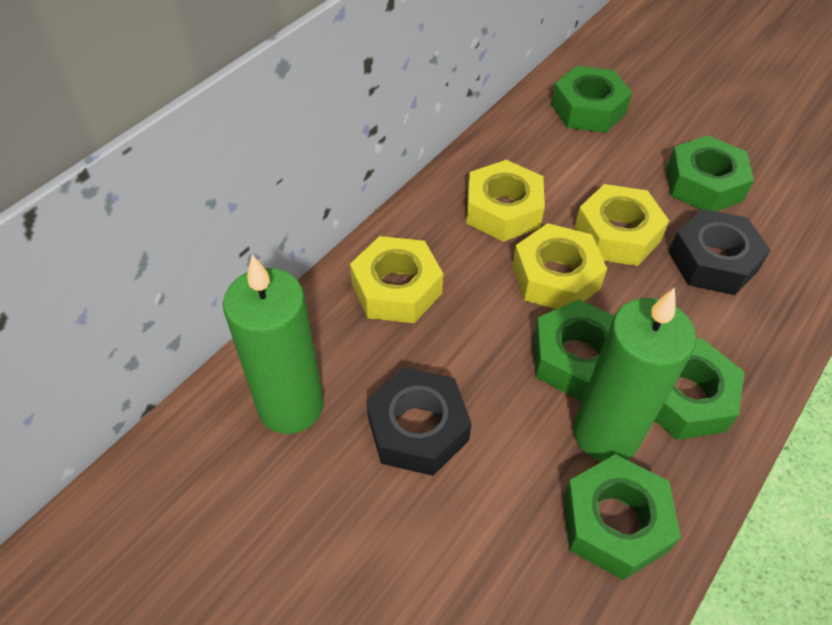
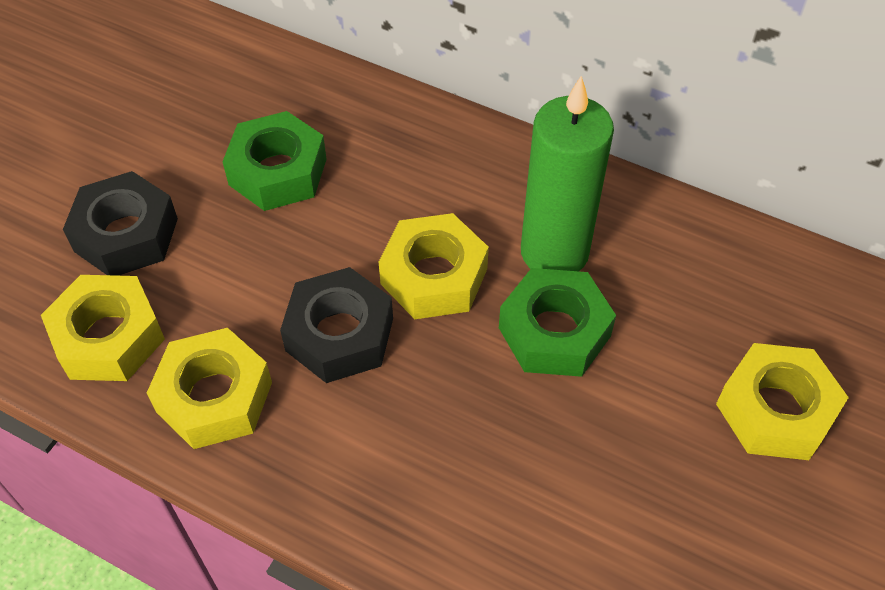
green candle: [223,255,324,434] [573,287,696,462] = 2 -> [521,76,614,271] = 1
green nut: [533,299,614,401] [551,66,632,133] [563,454,681,580] [655,338,745,440] [667,135,754,211] = 5 -> [222,111,327,211] [499,268,616,377] = 2

